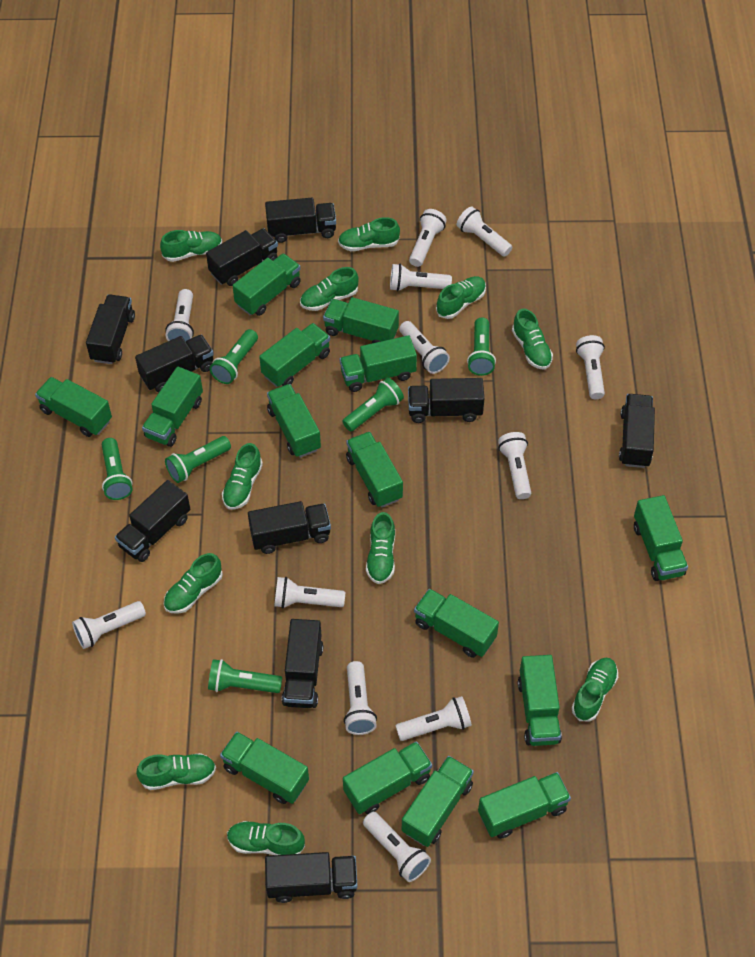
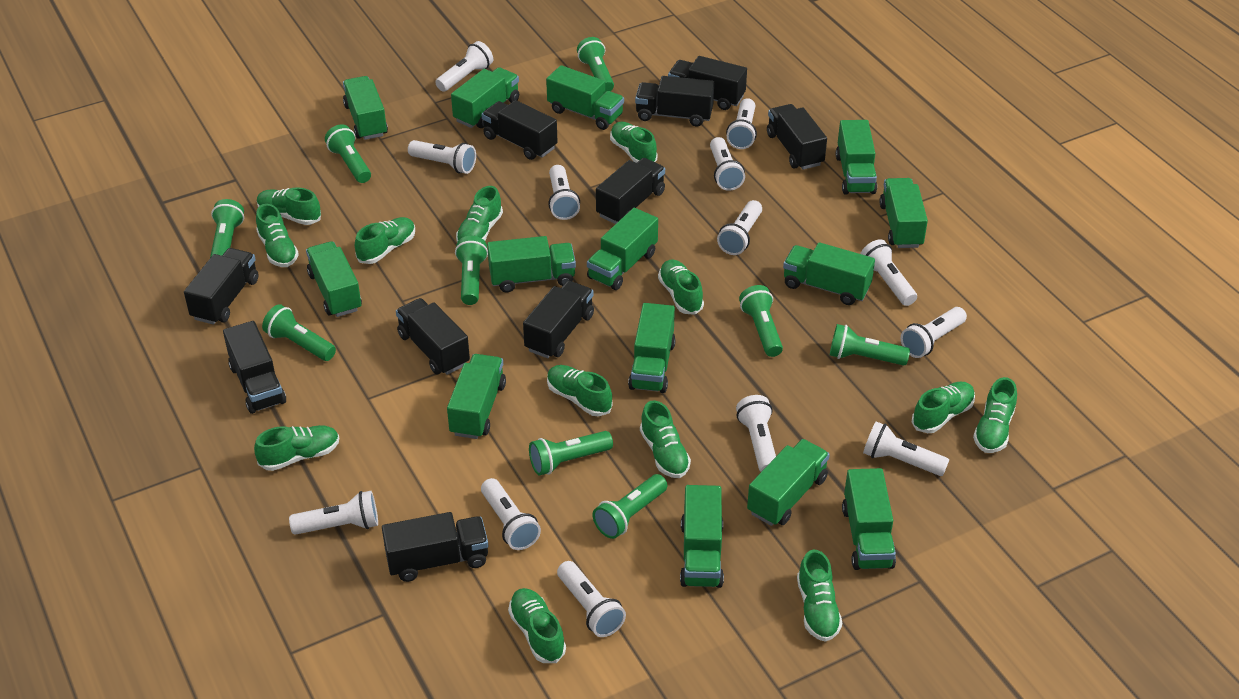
green flashlight: [102,438,133,500] [165,436,231,483] [208,659,282,693] [210,329,258,384] [342,378,404,432] [467,317,496,376] = 6 -> [210,199,244,258] [262,304,336,361] [325,125,371,183] [455,236,488,305] [529,431,613,475] [577,37,614,92] [593,474,667,539] [739,285,783,357] [830,324,910,366] = 9
green shoe: [136,753,216,790] [160,230,222,262] [164,553,223,614] [222,443,263,510] [227,821,305,855] [300,267,359,311] [338,217,400,251] [366,512,395,584] [436,276,486,319] [512,309,553,369] [572,658,618,721] = 11 -> [254,425,339,471] [256,204,299,267] [257,187,321,225] [355,217,415,264] [456,186,503,242] [508,588,566,663] [547,365,613,416] [610,122,657,163] [640,400,691,478] [658,259,704,315] [797,550,842,642] [912,381,975,433] [973,377,1017,453] = 13
green truck: [35,377,112,437] [142,366,203,447] [220,732,309,804] [233,253,301,316] [259,323,330,387] [267,384,321,458] [323,297,399,343] [340,335,417,392] [343,741,432,814] [346,432,403,508] [402,756,474,847] [414,589,499,658] [478,772,571,839] [518,655,562,746] [634,495,688,581] = 15 -> [306,241,362,317] [343,76,388,140] [447,354,506,439] [451,67,519,128] [487,236,576,293] [546,65,624,130] [587,208,658,290] [628,303,676,393] [680,485,724,588] [747,439,830,526] [783,242,875,305] [836,120,877,195] [842,468,896,570] [880,178,928,248] = 14
white flashlight: [72,601,146,649] [165,289,194,342] [274,577,345,608] [344,661,377,735] [363,812,431,882] [390,264,452,291] [396,696,472,741] [399,321,450,374] [409,209,447,267] [457,206,512,257] [498,432,531,499] [576,335,605,399] = 12 -> [289,491,378,535] [408,140,476,174] [435,41,493,92] [481,478,541,550] [548,165,580,220] [557,561,626,637] [710,137,745,191] [717,200,762,255] [726,98,757,149] [736,395,776,472] [860,239,917,306] [863,422,949,476] [901,307,967,358] = 13

